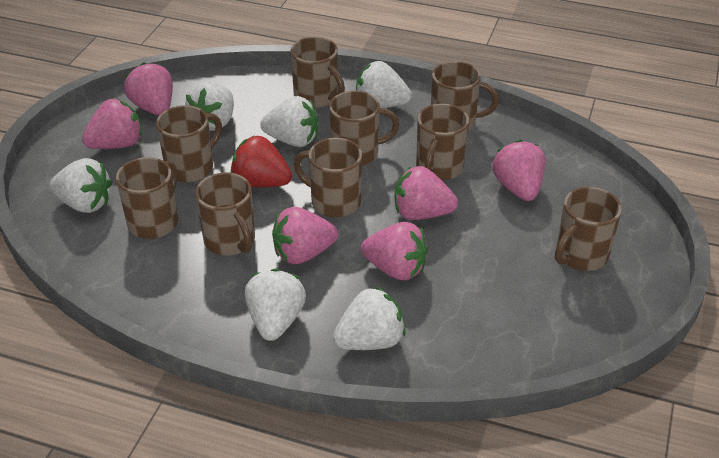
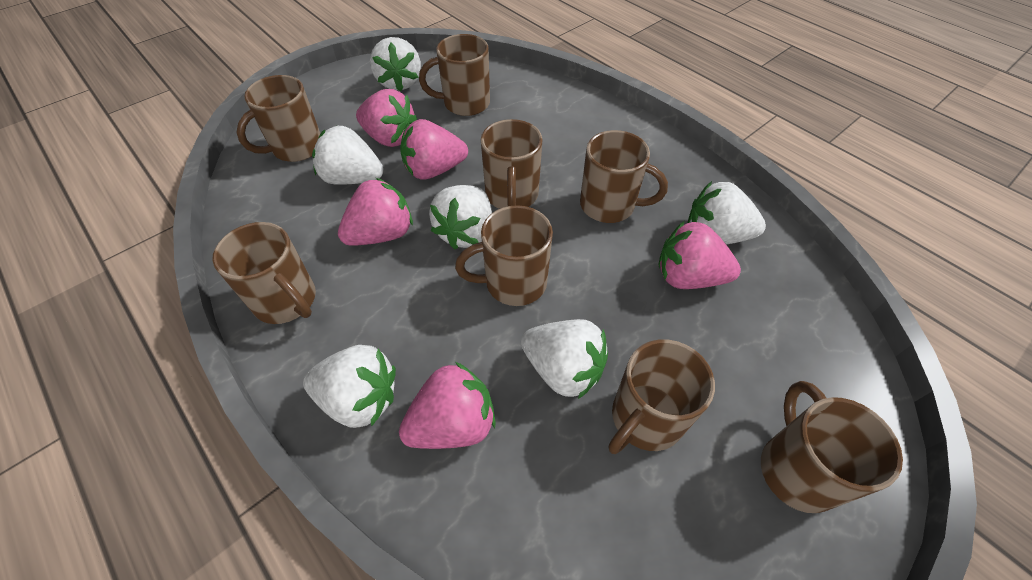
brown mug: [116,157,178,239] [156,105,222,183] [195,173,255,255] [291,37,345,108] [294,138,362,218] [329,91,399,166] [416,104,469,181] [431,61,499,131] [555,187,622,271] = 9 -> [213,222,316,324] [237,75,320,162] [419,34,490,116] [455,205,553,306] [481,119,543,209] [580,130,668,223] [609,339,715,454] [761,381,903,513] = 8
pink strawberry: [82,99,142,149] [124,62,173,116] [272,207,338,264] [361,222,428,280] [395,166,458,220] [493,140,546,201] = 6 -> [338,178,413,246] [356,89,417,147] [399,362,496,449] [400,119,468,180] [658,221,741,289] = 5
red strawberry: [231,135,292,187] = 1 -> none = 0

